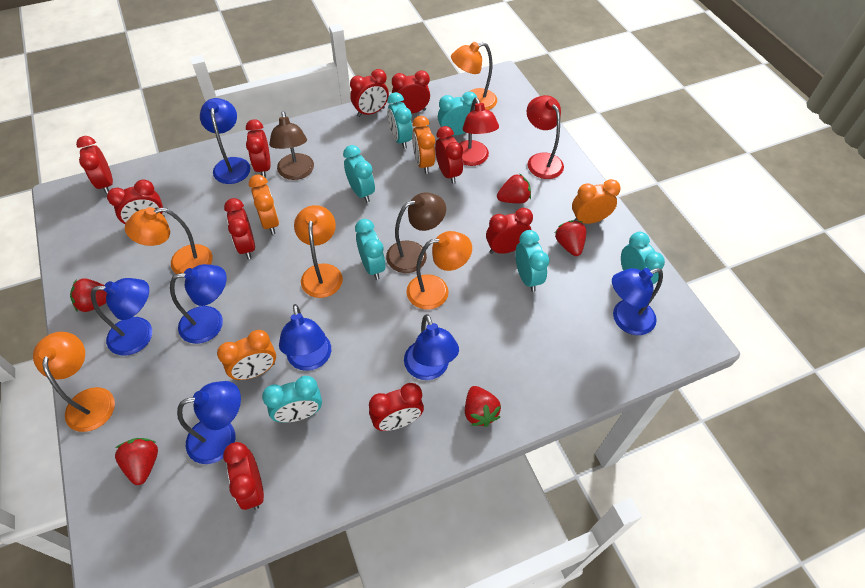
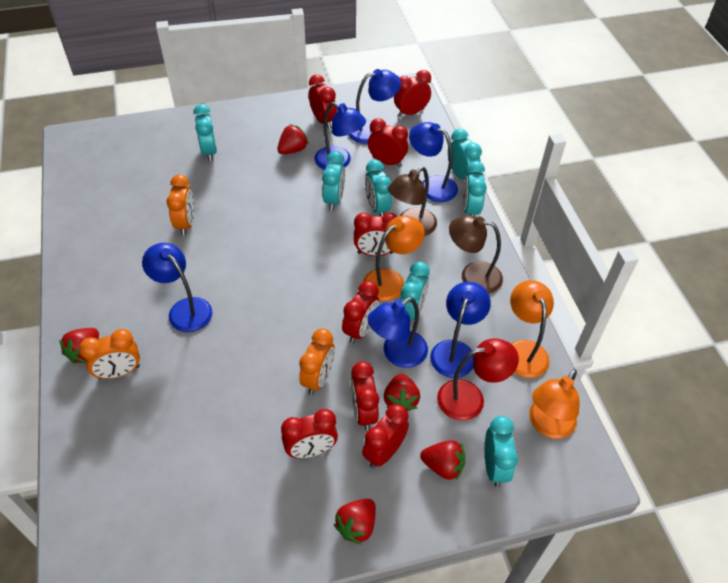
blue lamp: [91,278,152,355] [170,264,227,344] [177,381,241,464] [200,98,250,184] [279,304,331,371] [404,314,459,380] [612,268,663,335] = 7 -> [142,243,212,332] [315,102,366,170] [348,69,401,143] [368,297,428,368] [409,122,458,202] [430,282,491,378] = 6
orange clock: [217,330,276,380] [249,174,279,235] [412,116,435,174] [572,179,621,224] = 4 -> [79,329,140,379] [166,175,194,236] [299,328,335,395] = 3
orange lamp: [33,332,115,432] [125,207,213,274] [294,205,343,298] [406,231,472,310] [451,42,497,110] = 5 -> [363,215,425,301] [510,280,554,378] [529,369,580,439] = 3
red clock: [76,136,113,194] [107,179,165,224] [223,442,264,510] [224,198,255,259] [246,119,271,178] [350,69,389,117] [369,383,424,431] [392,70,430,114] [435,126,463,184] [486,208,533,254] = 10 -> [281,409,338,458] [309,74,337,129] [342,281,379,343] [351,361,379,431] [354,213,397,256] [362,404,409,468] [368,118,408,168] [394,70,431,117] = 8
red lamp: [460,97,499,166] [527,95,564,179] = 2 -> [437,338,519,421] = 1

